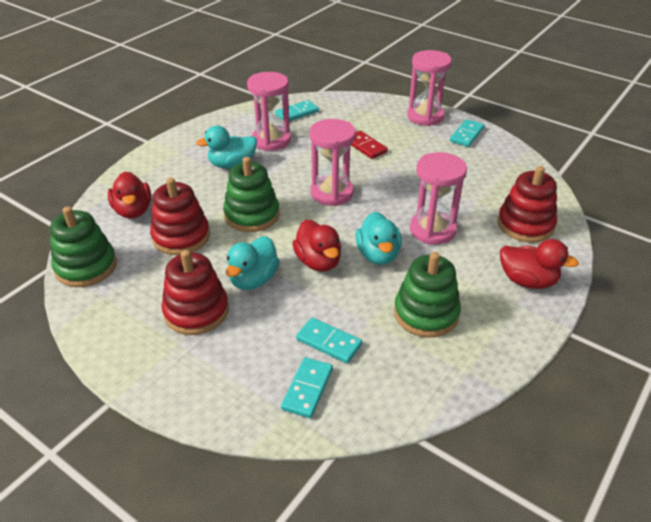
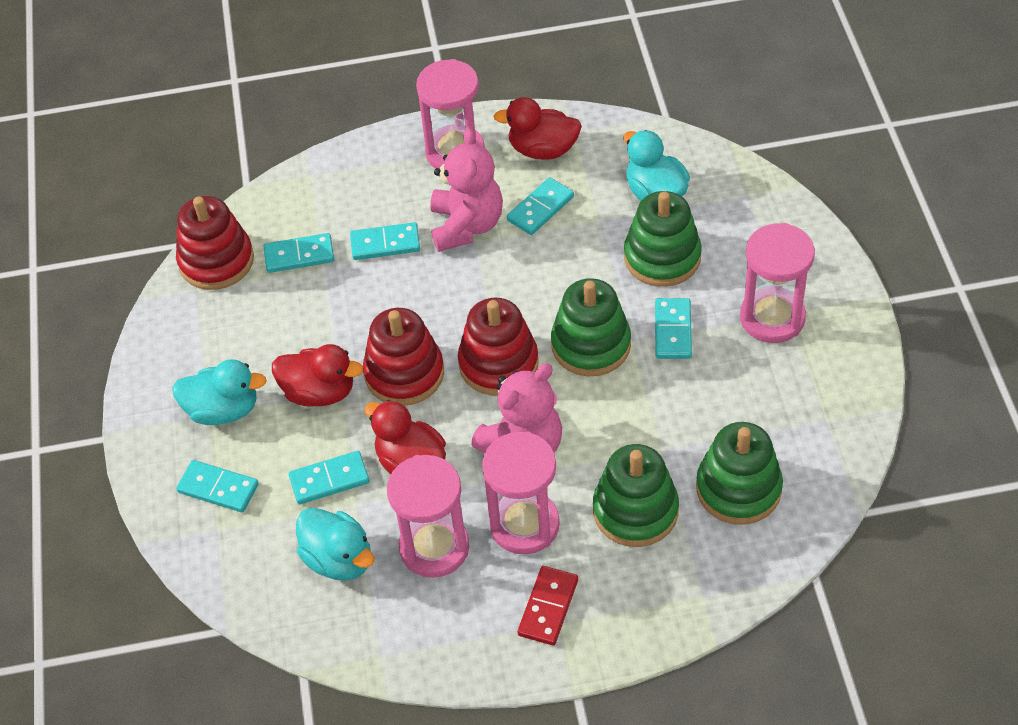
green stacking toy: [50,206,117,287] [223,157,279,232] [394,252,461,338] = 3 -> [551,278,631,376] [593,444,679,547] [624,191,702,287] [696,422,783,525] = 4
pink teddy bear: none = 0 -> [430,128,503,252] [471,363,562,453] = 2
turquoise domino: [275,100,319,121] [281,357,333,418] [296,317,362,364] [450,119,485,147] = 4 -> [176,460,259,513] [263,233,334,273] [288,451,369,505] [350,222,420,260] [507,177,574,235] [655,298,692,359] = 6

